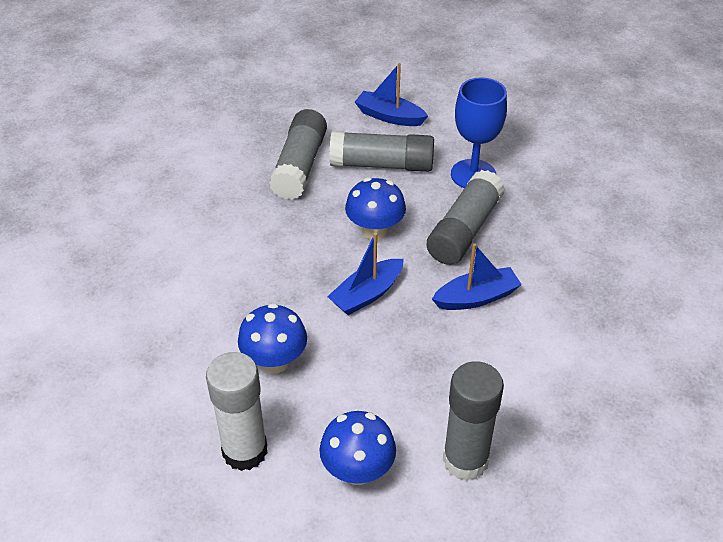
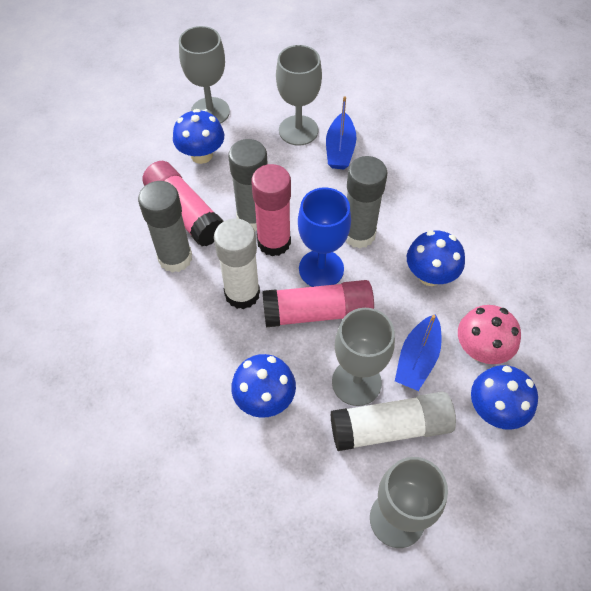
blue boat: [327,233,404,315] [355,63,428,126] [432,243,522,310] = 3 -> [326,96,356,169] [395,314,442,391] = 2
blue mushroom: [238,303,307,374] [319,411,396,485] [345,177,406,240] = 3 -> [173,109,224,164] [231,354,296,418] [407,230,465,286] [471,365,538,430] = 4
grey glue stick: [269,109,327,200] [329,131,434,172] [426,170,505,265] [443,361,504,481] = 4 -> [138,181,192,273] [228,139,268,231] [346,156,387,248] = 3
grey goblet: none = 0 -> [179,26,230,124] [276,45,322,146] [332,308,395,406] [370,457,448,548] = 4
pink glue stick: none = 0 -> [142,161,224,246] [251,164,291,256] [262,280,374,327] = 3
pink mushroom: none = 0 -> [458,305,521,364] = 1
white glue stick: [206,352,267,471] = 1 -> [214,218,260,309] [330,392,456,451] = 2

